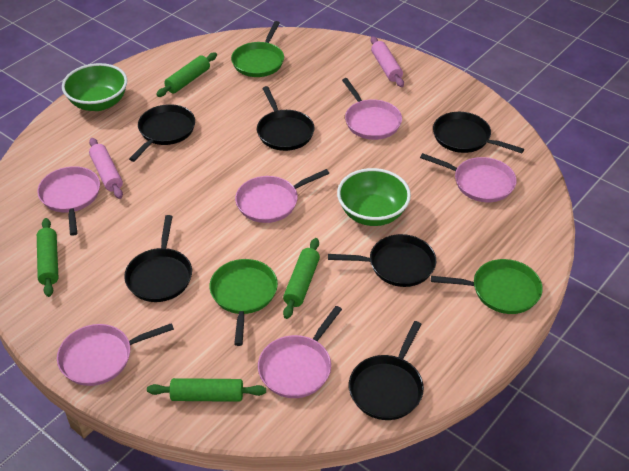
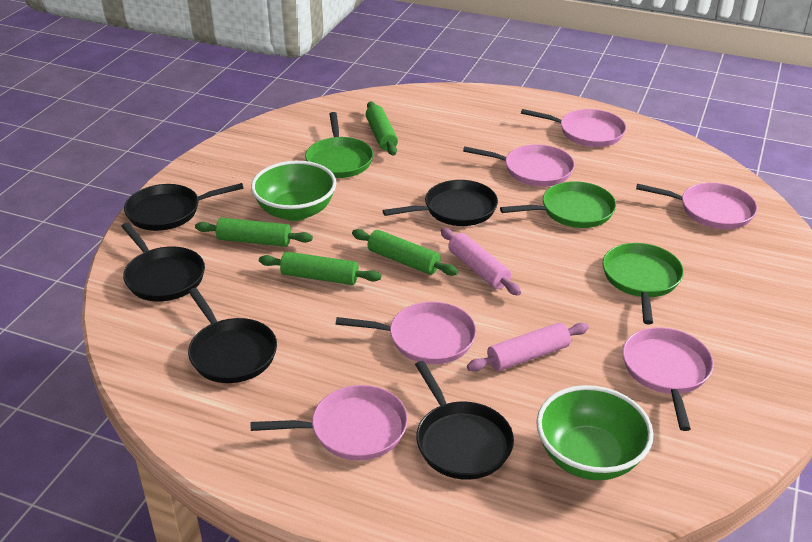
black pan: [124,215,192,302] [129,104,195,162] [257,86,314,151] [328,234,436,287] [349,321,424,420] [433,112,524,153] = 6 -> [121,223,205,302] [124,183,244,231] [188,288,277,383] [383,180,498,226] [415,361,514,480] = 5

